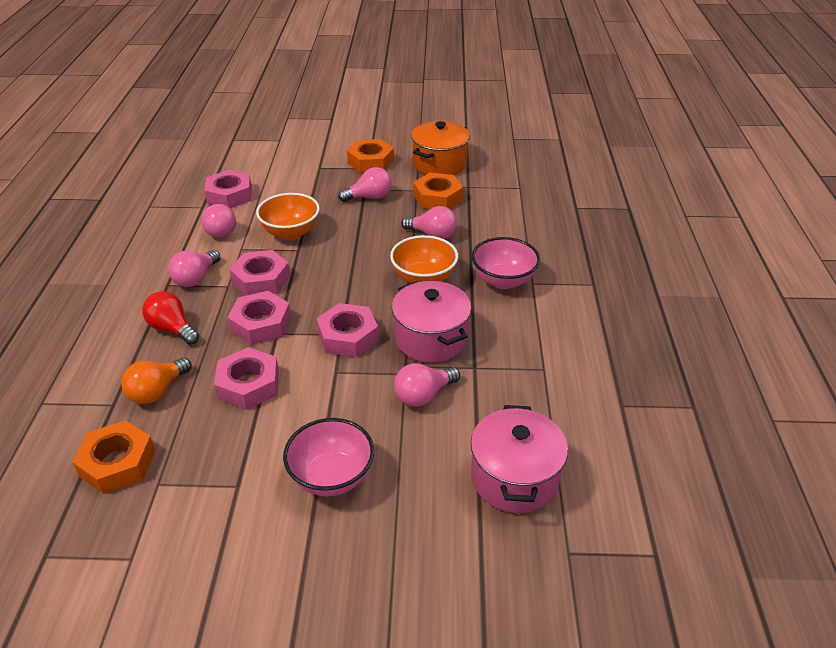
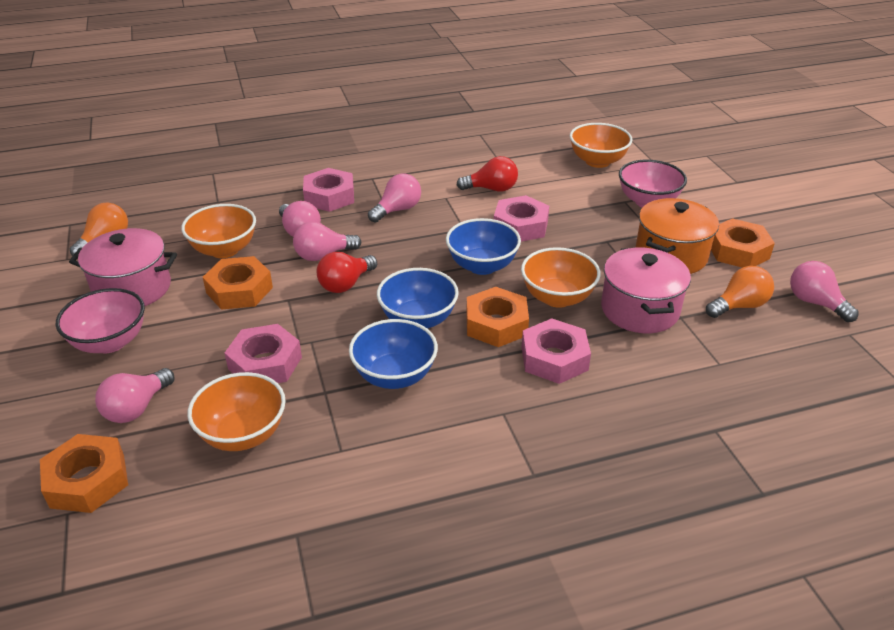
blue bowl: none = 0 -> [349,319,438,389] [377,268,459,329] [446,218,521,275] = 3
orange bowl: [256,193,320,240] [390,235,458,283] = 2 -> [181,204,256,258] [188,372,286,451] [521,247,601,308] [570,123,633,168] = 4
orange light bulb: [121,357,192,404] = 1 -> [70,203,128,256] [706,266,774,318] = 2
orange nut: [72,420,155,494] [347,139,394,173] [413,173,463,209] = 3 -> [40,434,128,513] [203,256,273,310] [466,287,529,347] [711,218,775,268] = 4
pink nut: [204,170,252,208] [214,347,279,410] [227,291,291,345] [229,250,290,296] [316,303,379,357] = 5 -> [225,324,302,383] [303,168,354,212] [494,195,549,242] [522,318,591,384] = 4
red light bulb: [142,291,199,345] = 1 -> [317,252,377,293] [457,156,518,192] = 2

